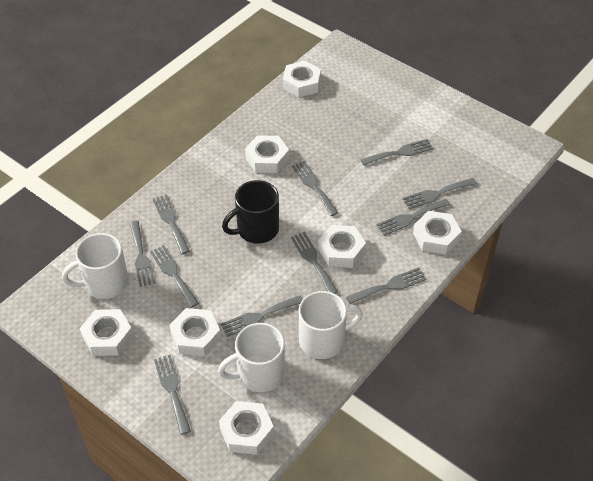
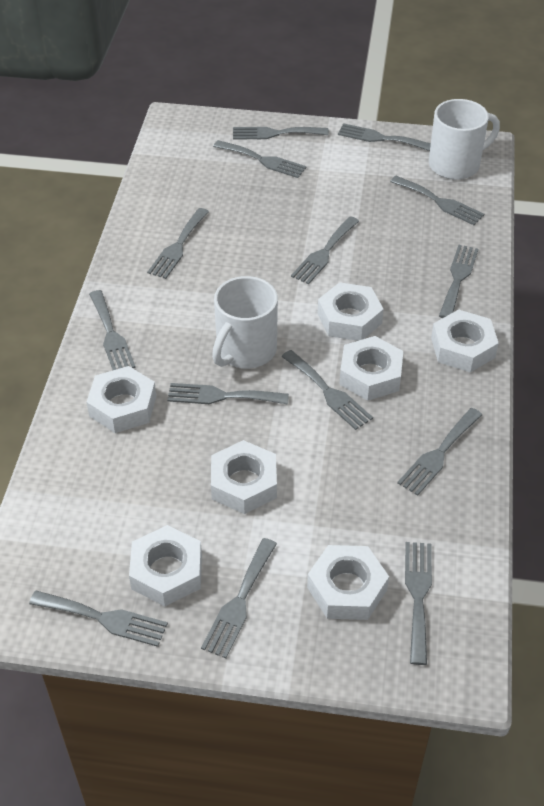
black mug: [222,180,279,244] = 1 -> none = 0
grey fork: [129,220,156,287] [150,245,199,308] [153,194,190,254] [154,355,191,435] [221,295,303,337] [291,232,338,294] [292,161,339,216] [346,268,427,304] [360,139,433,166] [376,199,450,236] [402,178,477,209] = 11 -> [29,591,168,647] [89,290,136,370] [147,208,209,279] [167,383,289,404] [201,538,277,658] [213,140,307,178] [233,127,329,139] [281,350,373,430] [291,216,359,284] [338,123,431,151] [390,176,484,225] [397,408,482,496] [405,542,432,665] [439,245,478,318] = 14
white mug: [62,233,129,299] [218,323,285,392] [299,291,363,359] = 3 -> [212,276,278,368] [429,99,500,180] = 2

